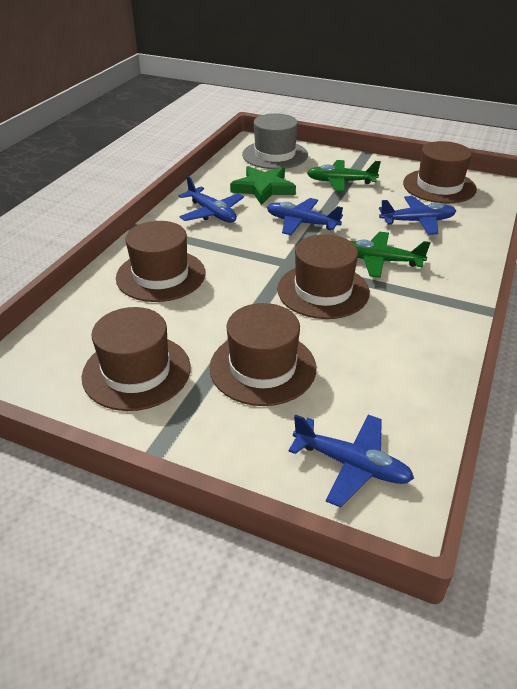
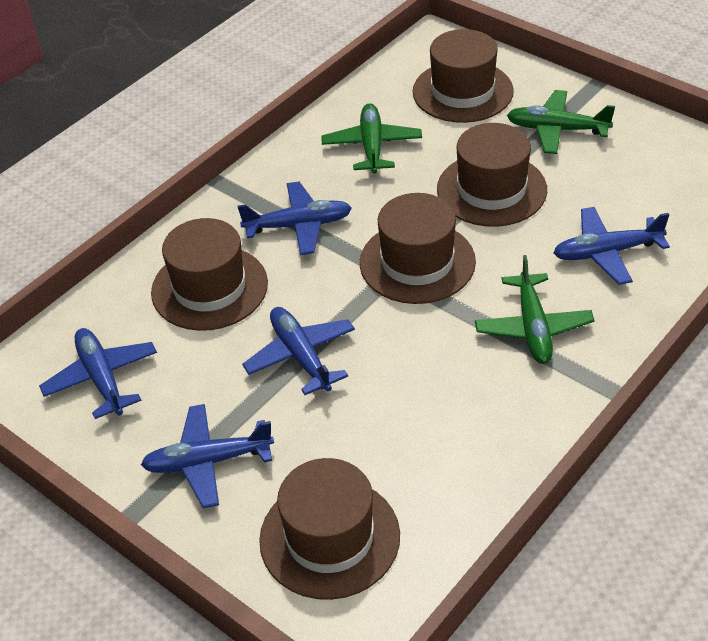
blue plane: [178,176,244,223] [267,198,343,235] [288,414,414,508] [379,196,456,235] = 4 -> [39,328,157,419] [141,404,274,508] [238,181,352,255] [242,307,355,395] [553,207,670,285] = 5
green plane: [307,160,381,192] [351,232,430,278] = 2 -> [321,103,422,174] [475,255,594,364] [507,90,615,154] = 3
green star: [230,166,296,205] = 1 -> none = 0
grey hat: [242,113,308,169] = 1 -> none = 0

